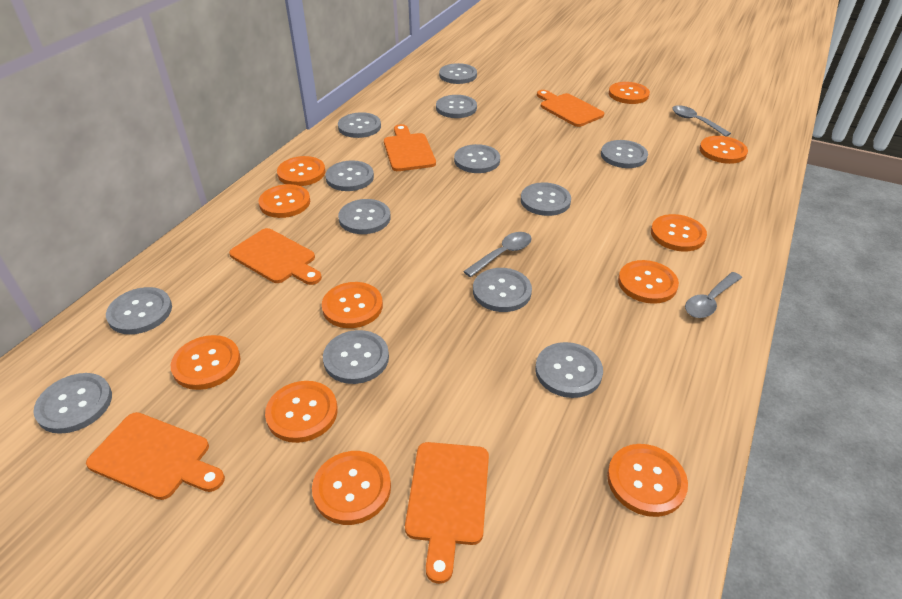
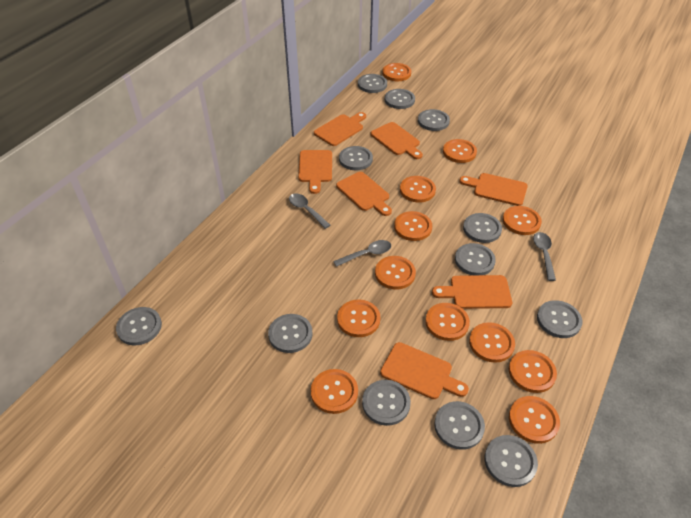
grey button: [33,373,112,434] [106,287,172,334] [323,330,389,384] [325,160,374,191] [338,112,381,138] [338,199,391,234] [436,95,477,118] [439,63,477,84] [454,144,500,173] [473,268,532,312] [521,182,571,216] [535,342,603,398] [601,140,648,168] = 13 -> [116,307,162,345] [268,314,312,353] [339,146,373,170] [358,74,387,93] [362,380,411,426] [385,89,415,109] [418,109,450,131] [434,401,485,450] [455,243,496,275] [463,213,502,243] [485,435,538,487] [537,300,582,338] = 12
orange button: [171,335,241,390] [258,184,310,218] [265,381,338,443] [277,156,325,186] [312,451,391,525] [322,282,383,328] [607,444,688,517] [609,82,650,104] [618,260,679,304] [651,214,707,251] [699,136,748,164] = 11 -> [311,369,358,414] [337,299,380,337] [375,256,416,289] [382,63,411,81] [394,211,432,241] [400,176,436,203] [425,303,470,341] [443,139,477,163] [469,322,515,363] [503,206,542,235] [509,350,557,393] [509,396,560,444] = 12
orange cutting board: [86,412,225,500] [229,228,322,285] [384,124,436,171] [405,442,489,584] [537,90,604,127] = 5 -> [298,150,332,194] [314,112,366,146] [336,172,392,216] [371,122,423,159] [380,342,469,399] [432,275,512,309] [459,173,528,206] = 7

